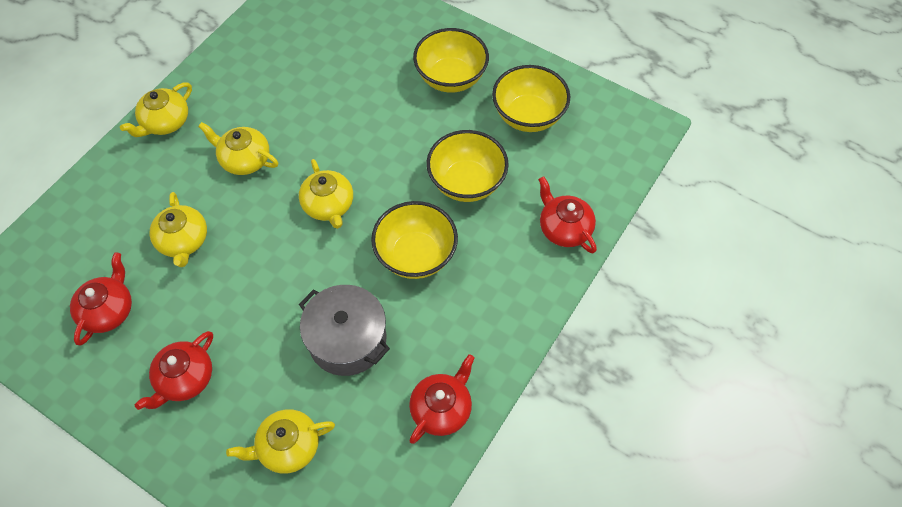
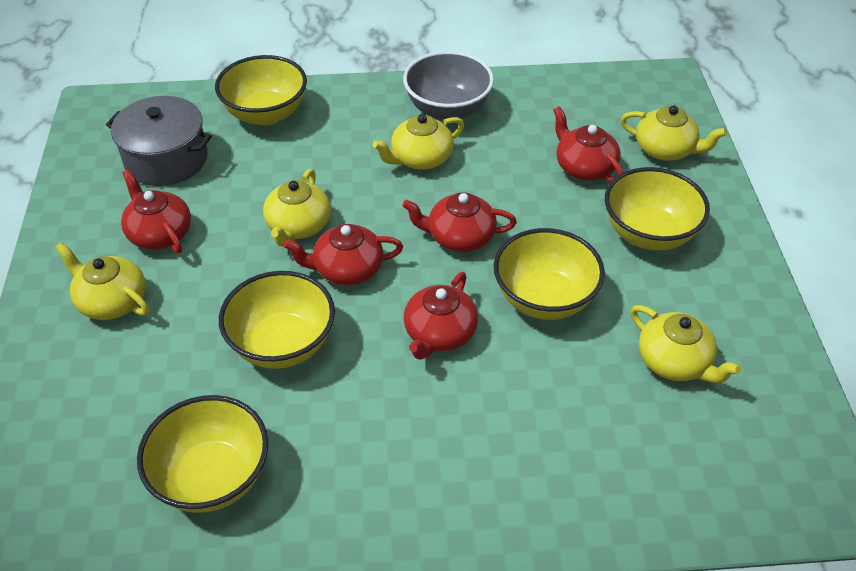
grey bowl: none = 0 -> [403,51,494,120] = 1
red teapot: [70,252,132,346] [135,331,213,410] [409,354,475,444] [538,176,597,253] = 4 -> [121,169,191,253] [284,224,403,285] [402,192,517,252] [404,272,478,360] [553,106,623,182] = 5
yellow bowl: [371,201,458,279] [413,28,489,93] [426,130,509,202] [492,65,570,132] = 4 -> [137,395,268,513] [215,55,307,125] [219,271,335,369] [494,228,605,320] [605,167,710,250] = 5

